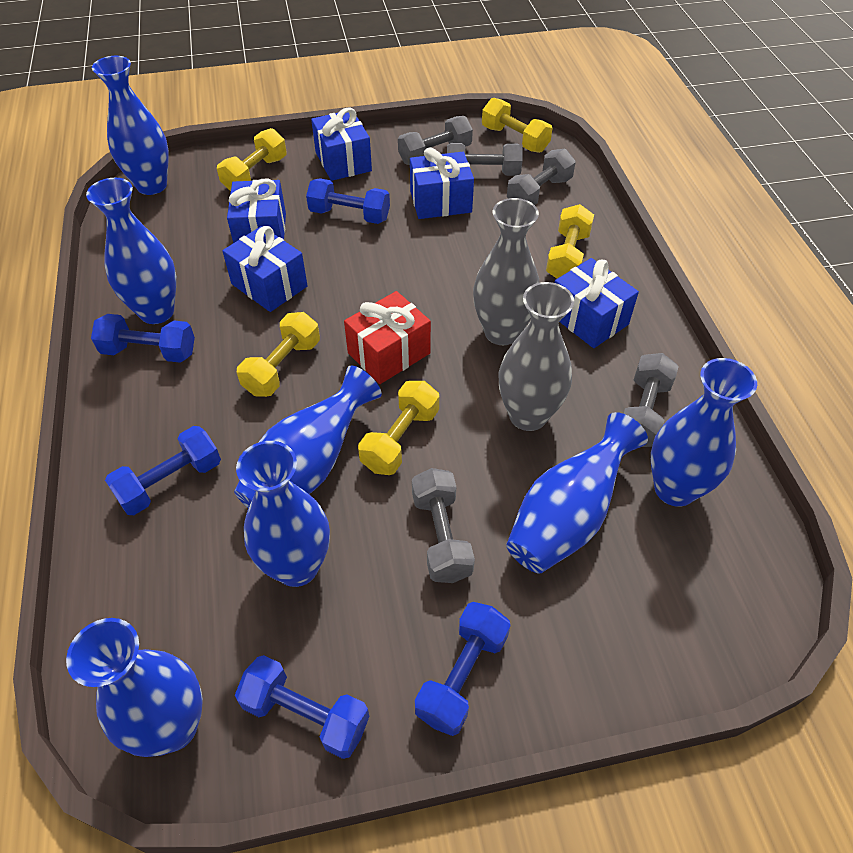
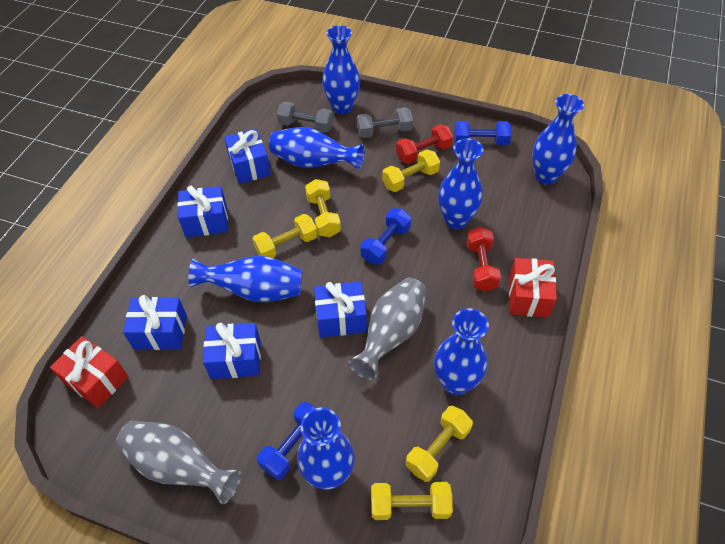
blue dumbbell: [91,314,195,363] [105,426,221,515] [235,655,369,759] [306,178,390,224] [415,602,511,736] = 5 -> [257,402,316,480] [361,208,411,265] [454,121,511,145] = 3
grey dumbbell: [398,116,473,165] [412,468,475,583] [447,143,522,176] [507,149,576,205] [623,353,679,447] = 5 -> [277,101,333,133] [357,107,413,138] = 2
red dumbbell: none = 0 -> [396,125,453,164] [467,227,501,291] = 2
red gift: [344,291,431,384] = 1 -> [50,336,128,408] [509,258,557,318] = 2

